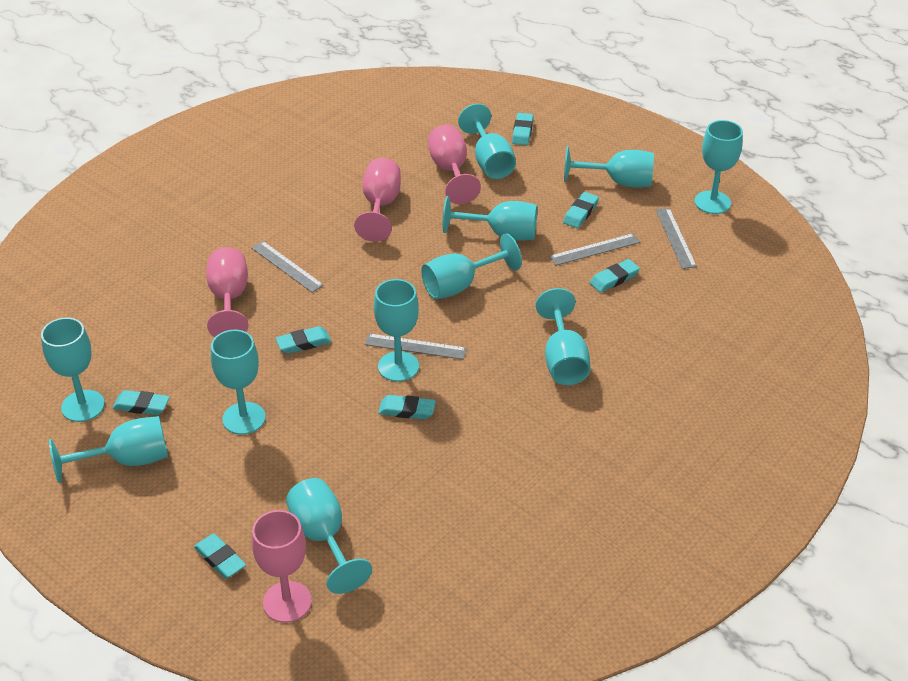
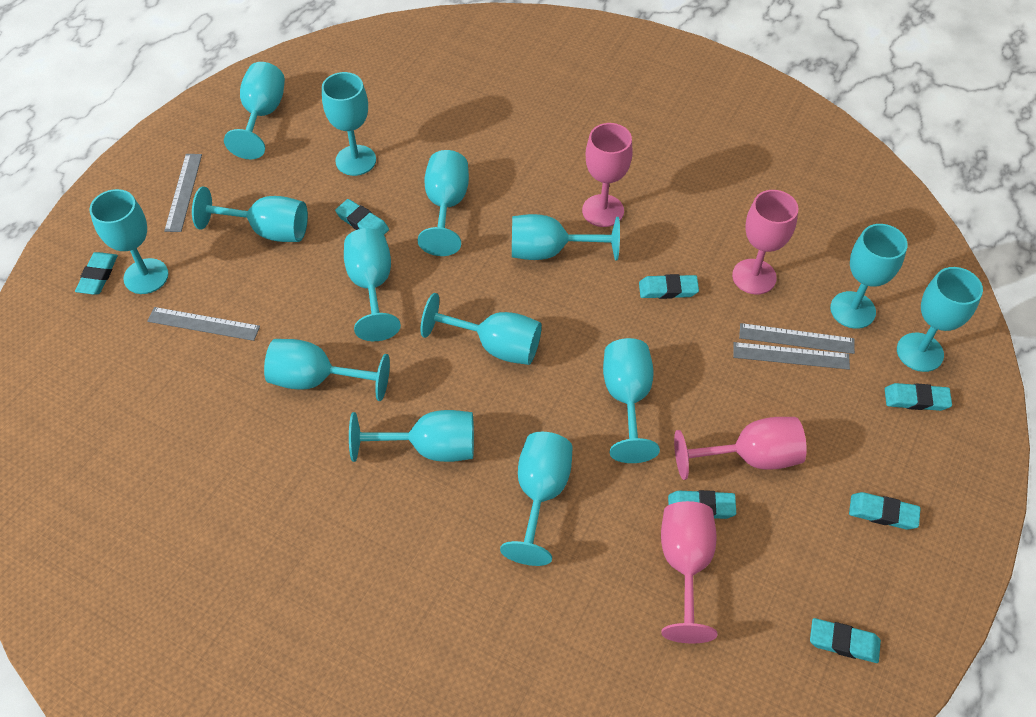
turquoise goblet: [41,317,105,422] [49,416,168,483] [211,330,266,435] [286,478,372,594] [374,279,419,382] [421,233,522,299] [443,196,537,240] [458,104,516,179] [535,288,590,385] [564,146,654,188] [694,120,743,214] = 11 -> [89,189,169,294] [192,186,308,242] [224,62,285,159] [264,339,390,401] [322,72,376,176] [344,228,401,341] [349,410,474,462] [417,150,469,256] [420,293,542,365] [500,432,573,566] [512,214,620,261] [603,338,660,463] [830,224,908,329] [897,267,983,372] = 14

